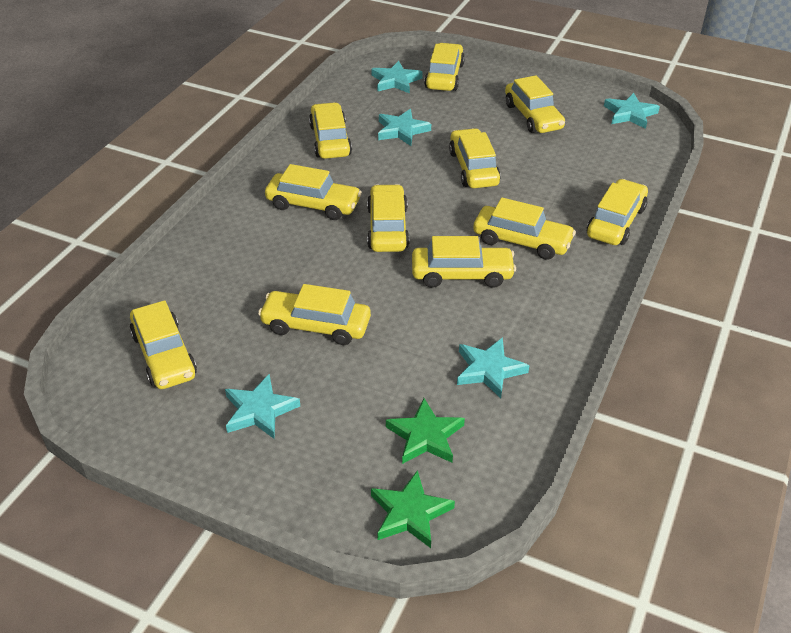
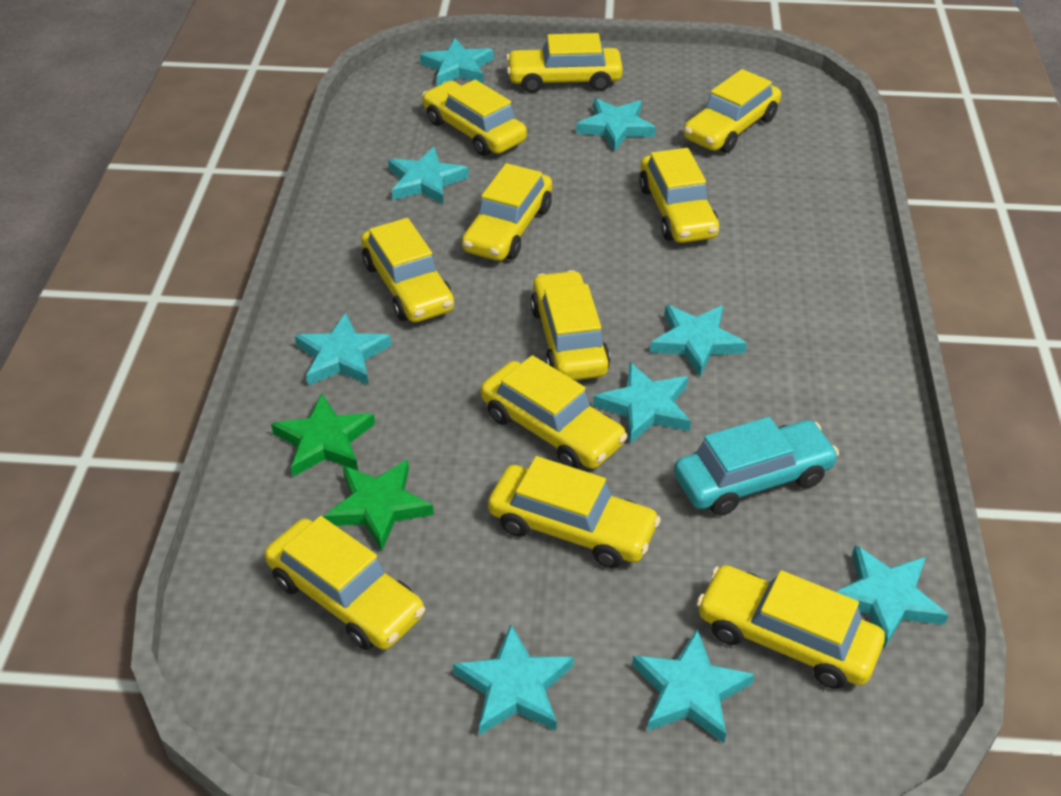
turquoise car: none = 0 -> [674,417,839,516] = 1
turquoise star: [225,374,300,439] [371,61,423,94] [378,109,431,146] [457,337,530,398] [604,93,660,129] = 5 -> [295,313,391,385] [388,147,469,205] [420,39,494,86] [453,624,574,736] [576,98,656,152] [593,362,691,444] [632,629,755,743] [650,305,747,377] [835,545,948,649] = 9

